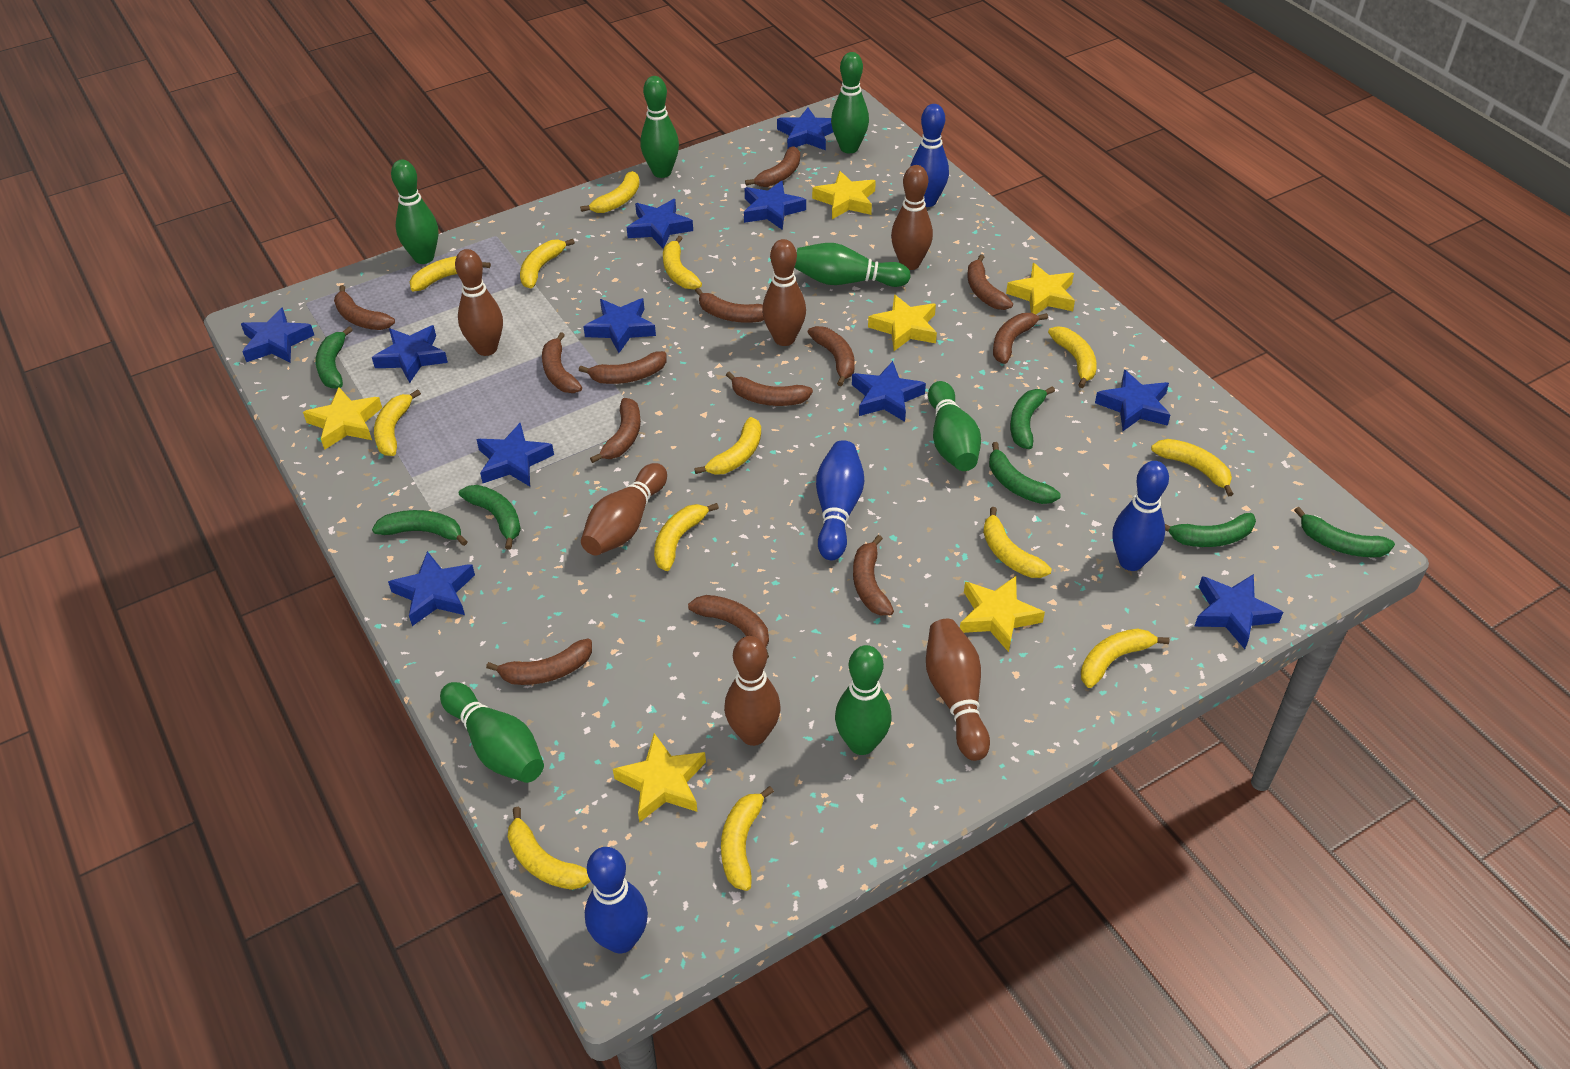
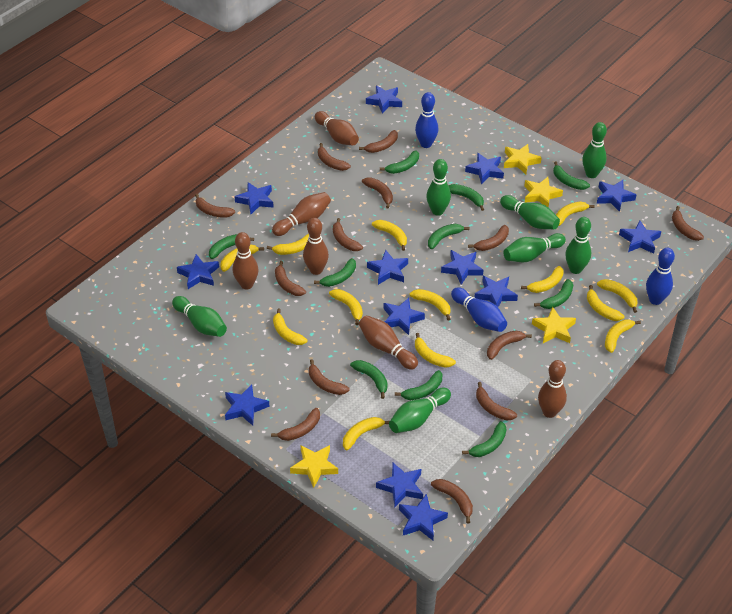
blue bowling pin: [585,847,648,953] [816,440,864,560] [910,104,949,207] [1113,461,1169,571] = 4 -> [415,92,439,148] [451,287,507,332] [646,248,675,305] = 3
blue star: [241,307,314,363] [372,325,448,383] [388,551,475,626] [476,423,554,486] [583,298,656,353] [627,199,693,249] [744,180,806,230] [777,108,833,150] [852,361,926,422] [1095,370,1170,431] [1194,574,1283,649] = 11 -> [177,254,219,289] [225,384,270,426] [234,182,274,214] [366,85,402,114] [367,250,408,285] [376,463,423,507] [384,298,425,335] [399,494,448,540] [441,250,483,285] [465,153,504,184] [475,276,518,307] [597,180,636,212] [619,221,661,254] = 13
green banana: [316,327,352,389] [372,510,468,546] [459,485,521,550] [989,442,1061,504] [1010,386,1055,449] [1165,513,1256,547] [1294,507,1395,557] = 7 -> [209,234,254,259] [314,258,356,287] [350,360,388,399] [380,150,419,174] [395,370,442,400] [428,224,469,249] [448,184,484,211] [462,421,507,457] [534,279,573,309] [553,162,590,190] = 10
yellow star: [303,387,382,450] [613,733,706,823] [812,171,876,219] [868,294,937,351] [960,576,1045,652] [1006,263,1075,314] = 6 -> [290,445,338,488] [504,144,542,174] [524,177,563,207] [532,307,576,343] = 4

